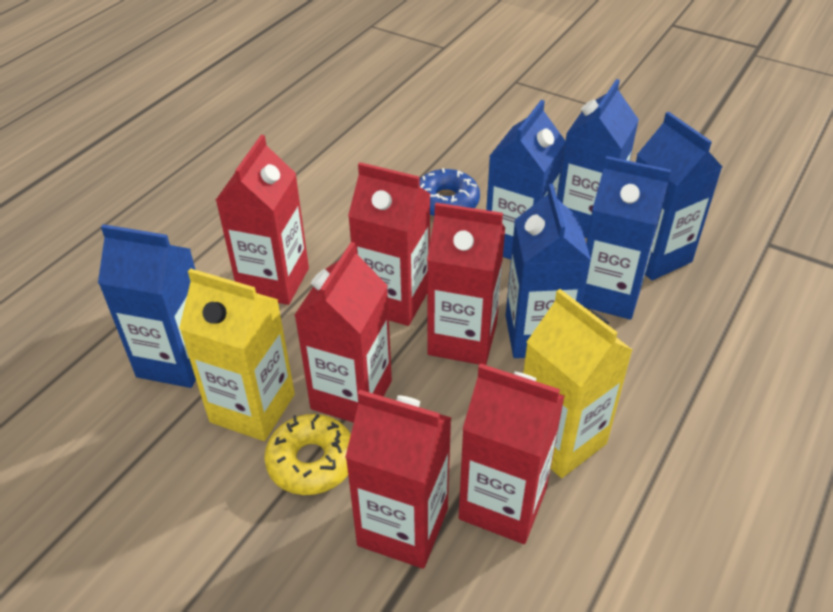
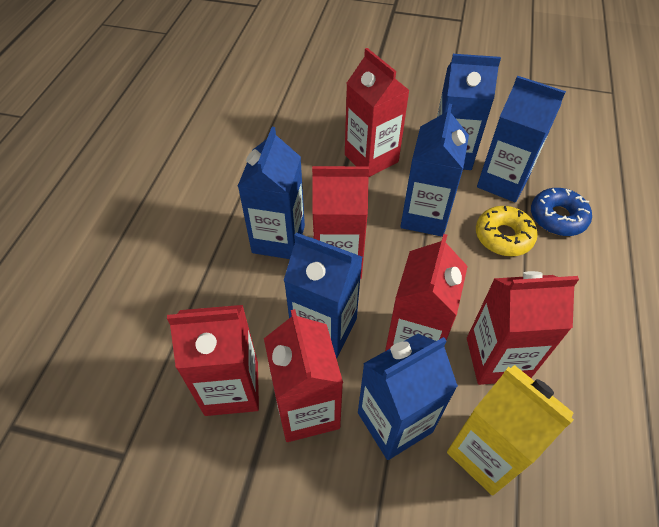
yellow carton: [179,268,295,441] [523,289,632,478] = 2 -> [447,365,574,496] = 1

